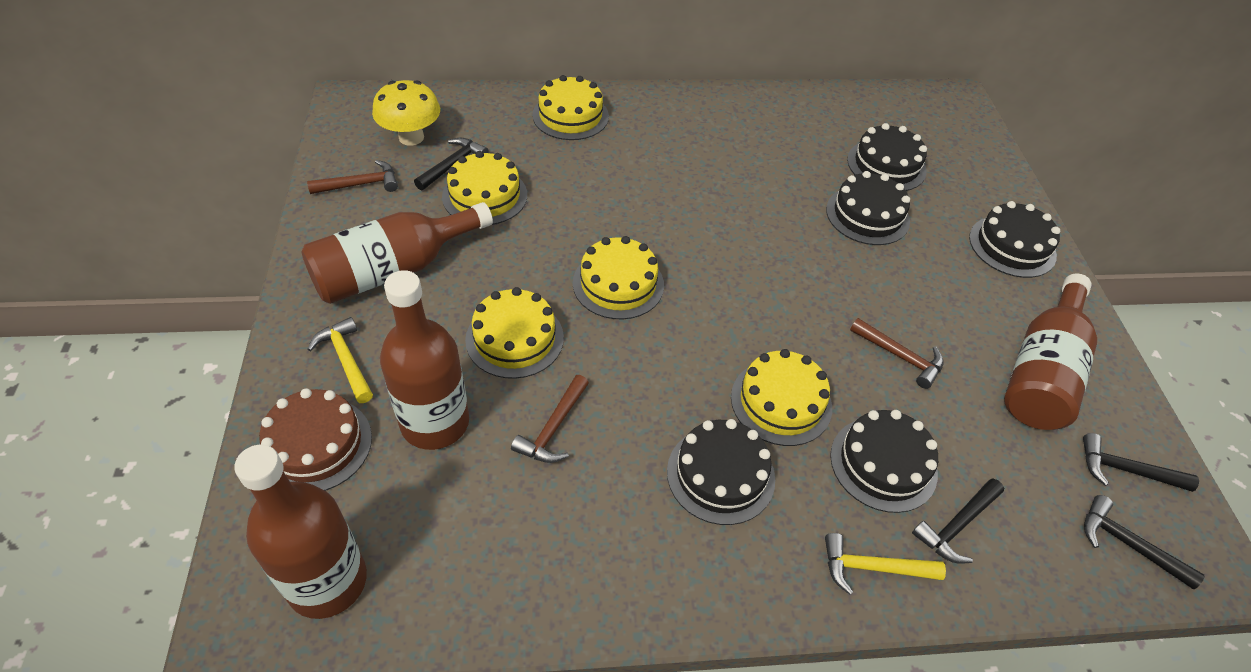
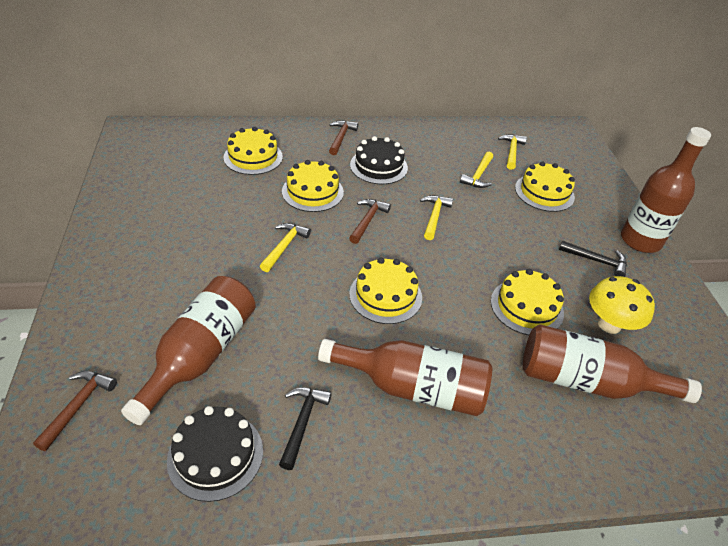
black cake: [667,419,775,525] [826,171,910,245] [830,410,938,513] [847,123,927,191] [969,201,1060,278] = 5 -> [167,406,263,502] [350,136,408,184] = 2
black hammer: [414,138,489,190] [912,478,1004,564] [1083,433,1199,492] [1084,495,1205,589] = 4 -> [279,387,332,470] [559,240,627,277] = 2
brown cake: [259,388,372,491] = 1 -> none = 0
yellow hammer: [307,317,373,403] [825,533,946,595] = 2 -> [260,223,311,272] [420,195,453,240] [460,152,493,188] [498,134,527,170] = 4

